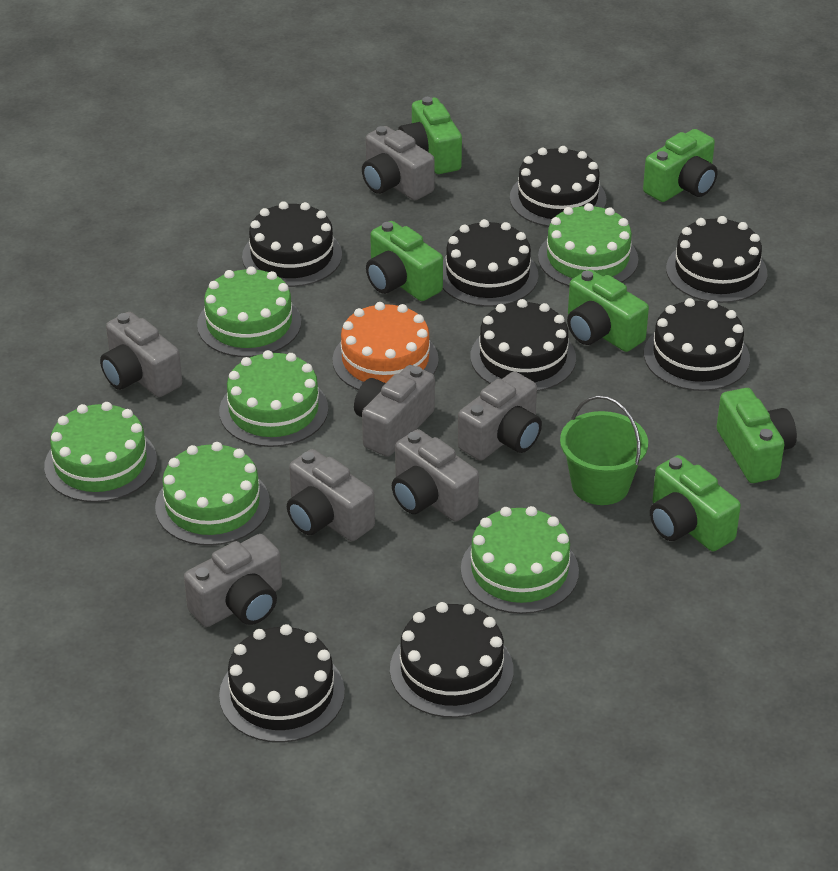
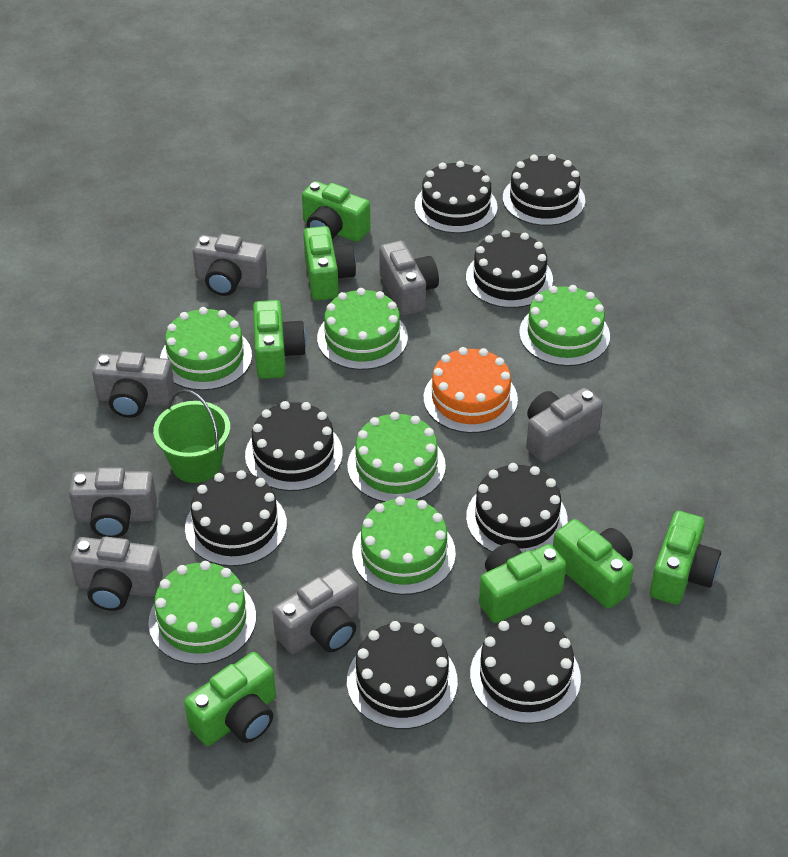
green camera: [366,221,443,301] [398,97,462,174] [567,269,649,352] [643,129,717,202] [650,455,741,551] [717,388,797,483] = 6 -> [184,652,276,746] [253,300,306,379] [302,181,370,242] [303,226,356,301] [479,543,566,623] [553,519,634,609] [650,511,721,605] = 7

